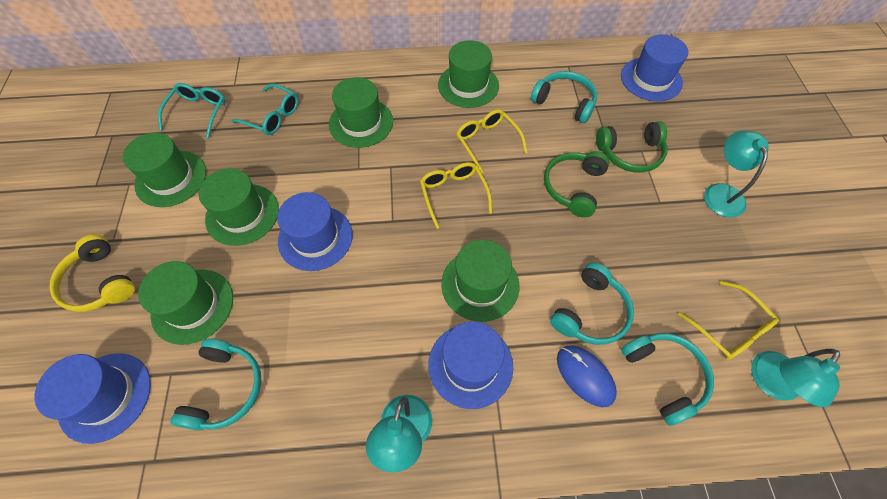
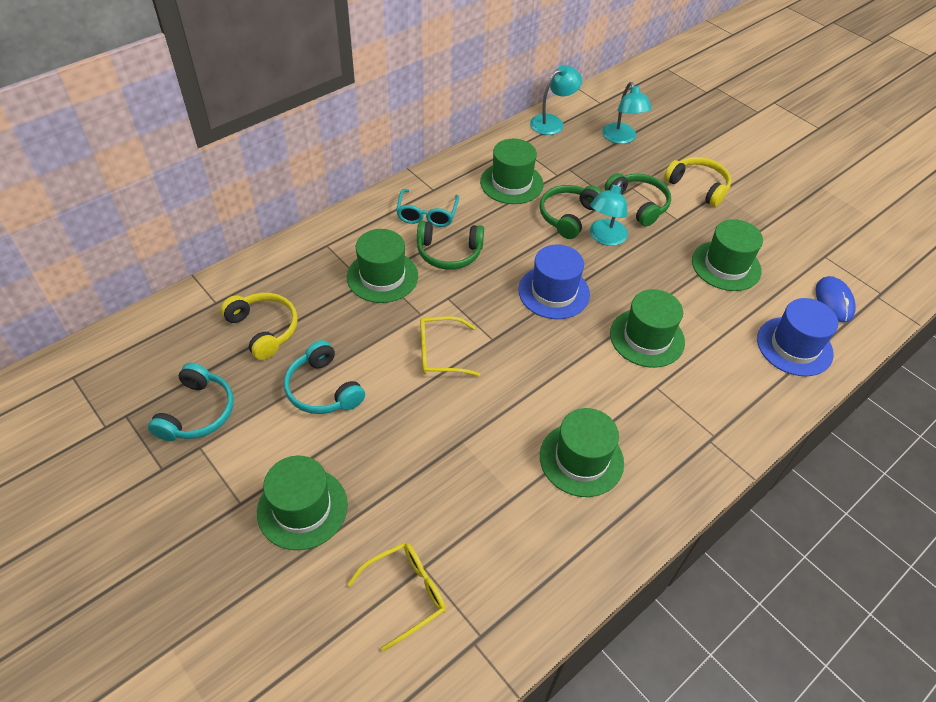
blue hat: [34,353,151,444] [277,192,353,271] [428,322,513,409] [621,34,688,101] = 4 -> [518,245,590,319] [757,298,838,376] = 2
green headphones: [544,151,610,217] [596,121,668,172] = 2 -> [417,221,484,270] [540,185,602,239] [604,173,671,227] = 3
turquoise glasses: [158,83,226,139] [232,84,298,135] = 2 -> [396,189,459,227] = 1
turquoise headphones: [170,338,262,430] [531,71,597,123] [550,262,634,345] [621,333,714,426] = 4 -> [148,363,234,441] [284,340,365,414] = 2
yellow glasses: [420,162,492,229] [456,109,528,174] [677,281,779,360] = 3 -> [347,542,446,651] [420,316,481,376] = 2
yellow headphones: [50,234,135,312] = 1 -> [221,293,298,360] [664,157,731,207] = 2

